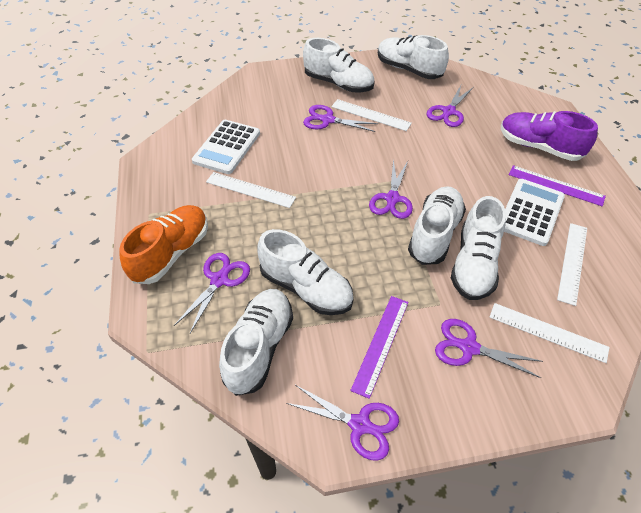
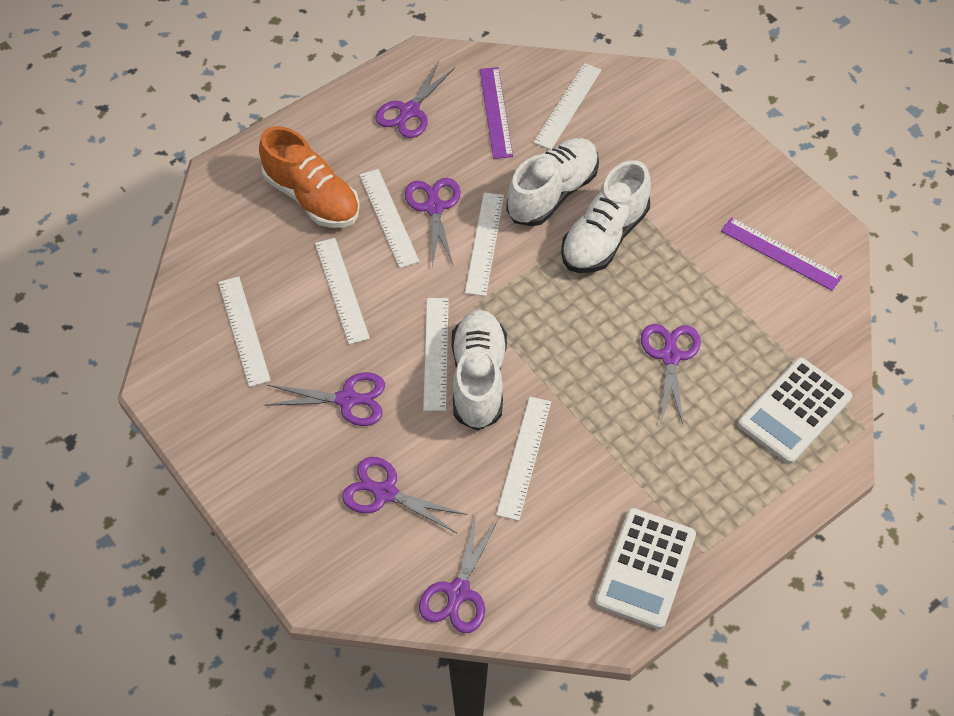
purple shoe: [501,111,598,161] = 1 -> none = 0
white ruler: [206,172,296,208] [331,99,412,131] [489,303,610,363] [557,223,587,306] = 4 -> [218,276,271,387] [315,238,370,344] [359,169,419,268] [423,298,449,411] [465,193,504,296] [496,397,551,521] [533,63,602,149] = 7
white shoe: [219,289,293,396] [257,229,354,315] [303,38,375,92] [378,35,449,79] [408,186,466,265] [451,196,506,300] = 6 -> [451,310,507,431] [506,138,599,226] [561,160,651,273] = 3

